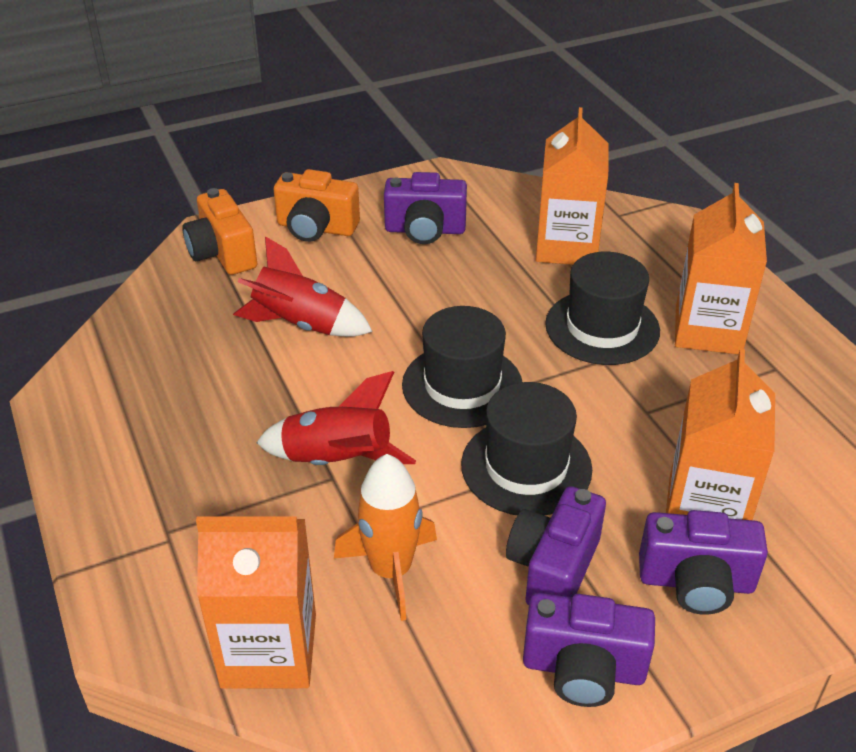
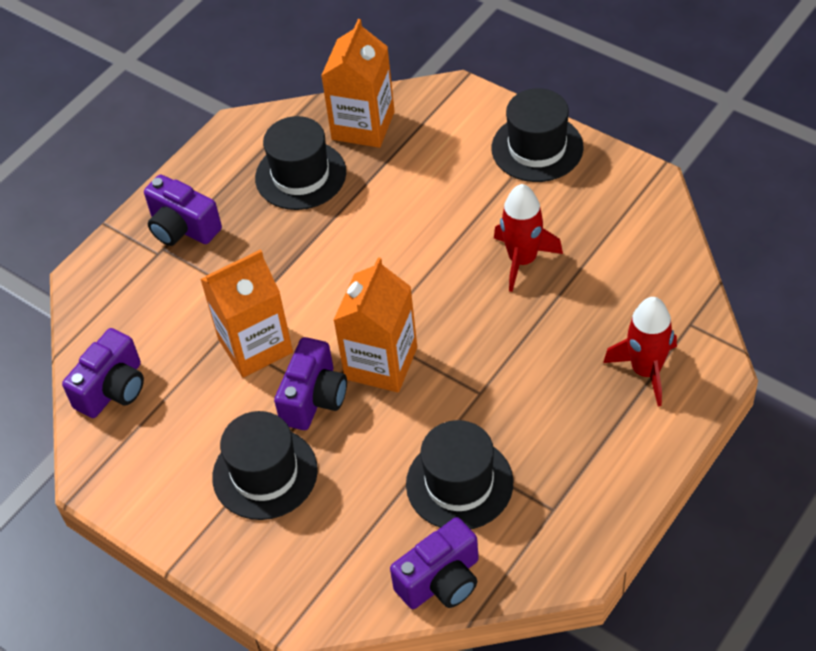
black hat: [402,306,522,428] [461,382,592,515] [545,252,660,365] = 3 -> [212,411,318,520] [255,116,346,210] [406,420,513,529] [492,88,584,182] = 4
orange camera: [182,188,257,275] [274,169,360,242] = 2 -> none = 0
orange carton: [196,516,316,689] [536,107,609,265] [666,349,775,520] [675,183,767,355] = 4 -> [200,249,293,378] [321,19,395,148] [334,257,417,393] = 3
orange rocket: [334,454,437,621] = 1 -> none = 0

